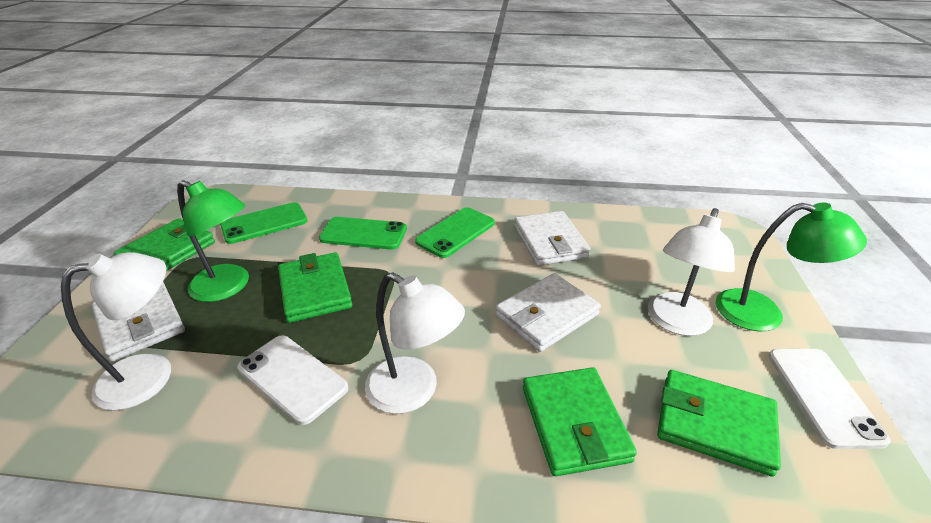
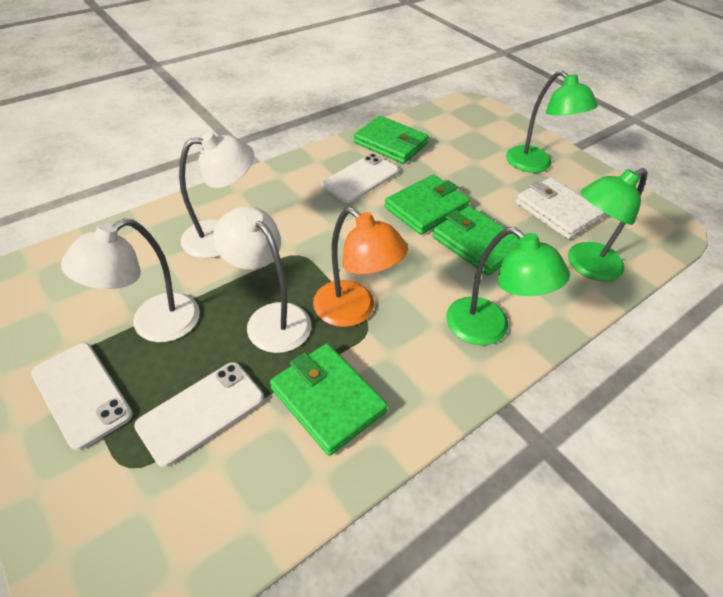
green lamp: [177,180,249,302] [715,203,867,331] = 2 -> [446,227,570,345] [506,70,598,173] [568,168,647,282] = 3
green phone: [220,202,307,244] [319,217,407,250] [415,207,495,258] = 3 -> none = 0
orange lamp: none = 0 -> [313,207,408,327] = 1
white phone: [237,335,349,425] [768,349,891,449] = 2 -> [31,343,133,450] [134,362,264,467] [322,153,399,203] = 3
white wallet: [92,282,185,361] [495,273,601,352] [514,211,591,266] = 3 -> [516,177,604,239] = 1

